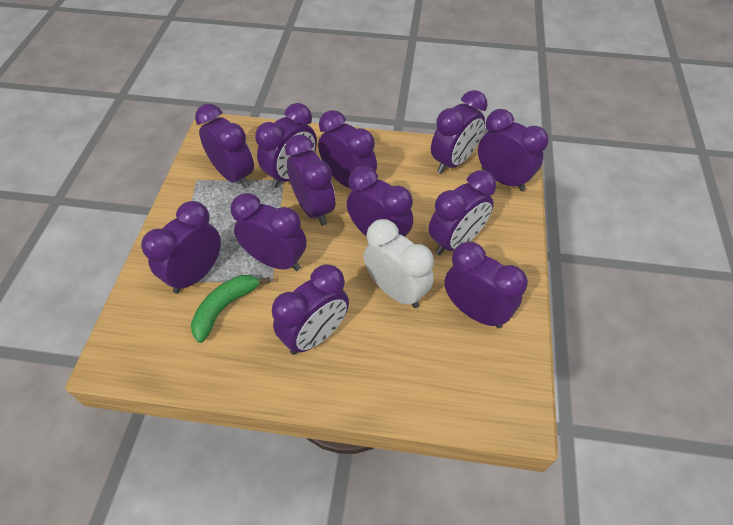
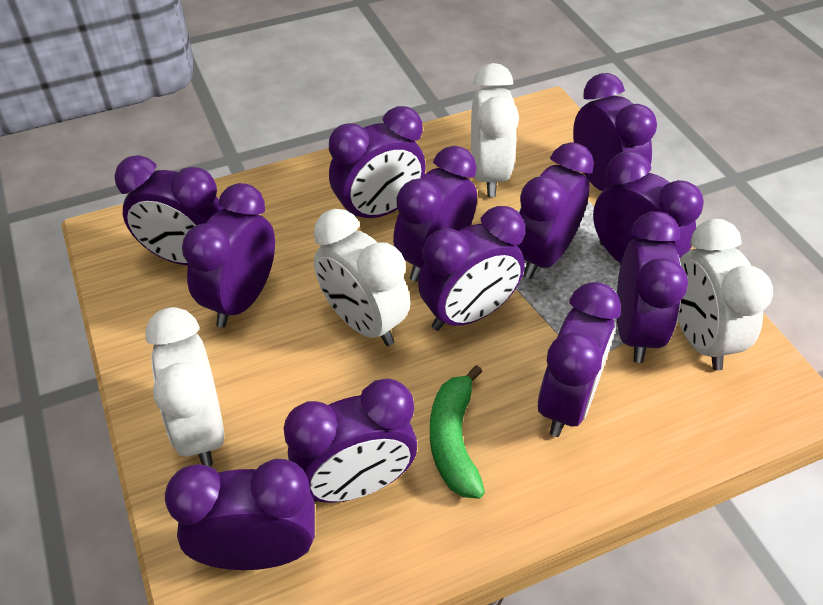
white clock: [364,219,434,308] = 1 -> [145,307,224,467] [314,209,410,346] [471,63,519,197] [678,219,773,371] = 4

